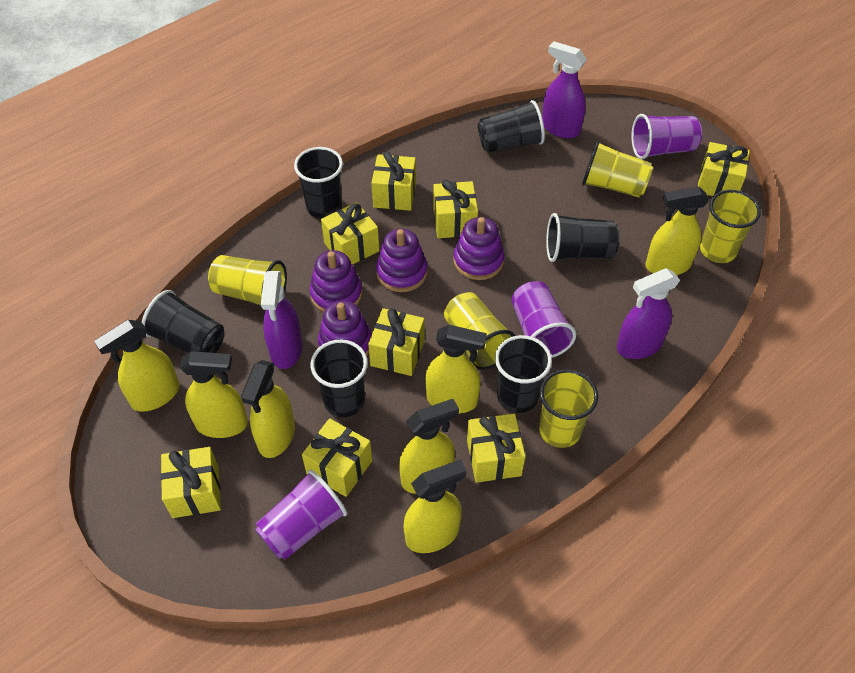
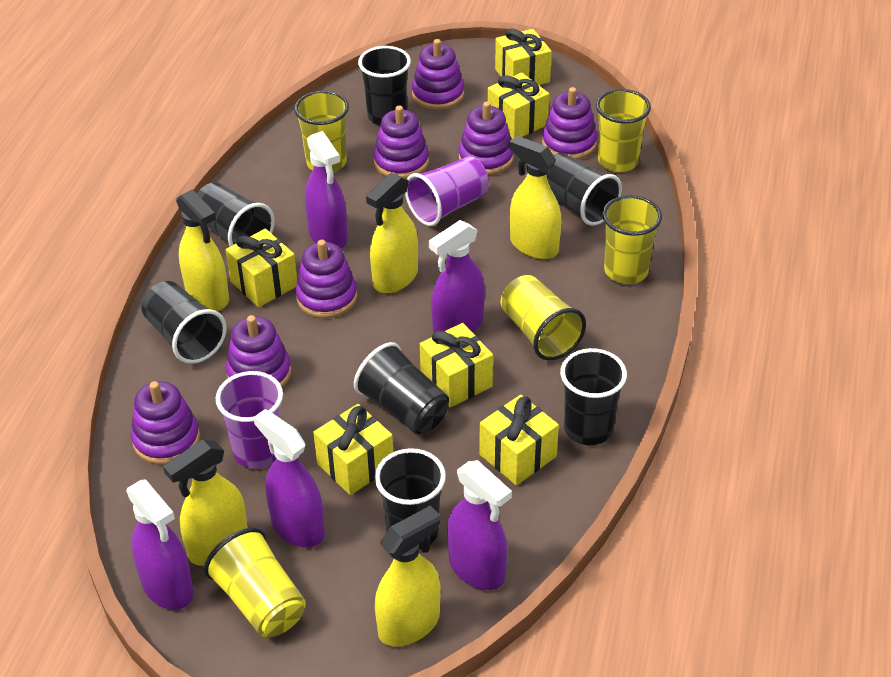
black cup: [142,290,224,353] [294,147,343,219] [310,339,368,417] [478,100,545,153] [495,335,552,413] [546,213,619,262] = 6 -> [141,281,227,364] [197,182,275,246] [354,342,449,434] [358,46,411,126] [375,448,446,550] [547,153,622,226] [560,348,627,445] = 7
purple cup: [255,470,347,560] [511,281,576,358] [631,114,702,160] = 3 -> [216,371,283,469] [405,157,489,226] = 2
purple spray bottle: [261,271,302,369] [542,41,587,138] [617,268,680,359] = 3 -> [127,479,194,610] [253,409,325,547] [305,131,348,249] [429,220,485,333] [447,460,512,590] = 5
purple stacking toy: [310,250,362,312] [318,300,372,356] [376,229,427,292] [453,217,505,280] = 4 -> [131,381,200,465] [226,315,291,388] [295,240,357,318] [373,106,429,179] [412,39,464,110] [459,102,514,175] [542,87,597,160] = 7
yellow gift: [161,447,221,518] [302,418,372,497] [321,202,380,265] [368,308,425,376] [371,151,416,211] [433,180,478,238] [467,413,525,483] [698,142,750,196] = 8 -> [226,229,297,307] [313,404,393,495] [420,323,493,408] [479,395,559,485] [488,73,549,139] [495,28,552,85] = 6
yellow spray bottle: [94,320,179,412] [180,351,248,438] [241,360,295,458] [399,399,459,494] [404,459,467,553] [426,325,487,413] [645,186,709,275] = 7 -> [163,439,248,566] [176,190,229,311] [366,173,418,293] [375,505,441,647] [509,136,561,259] = 5

